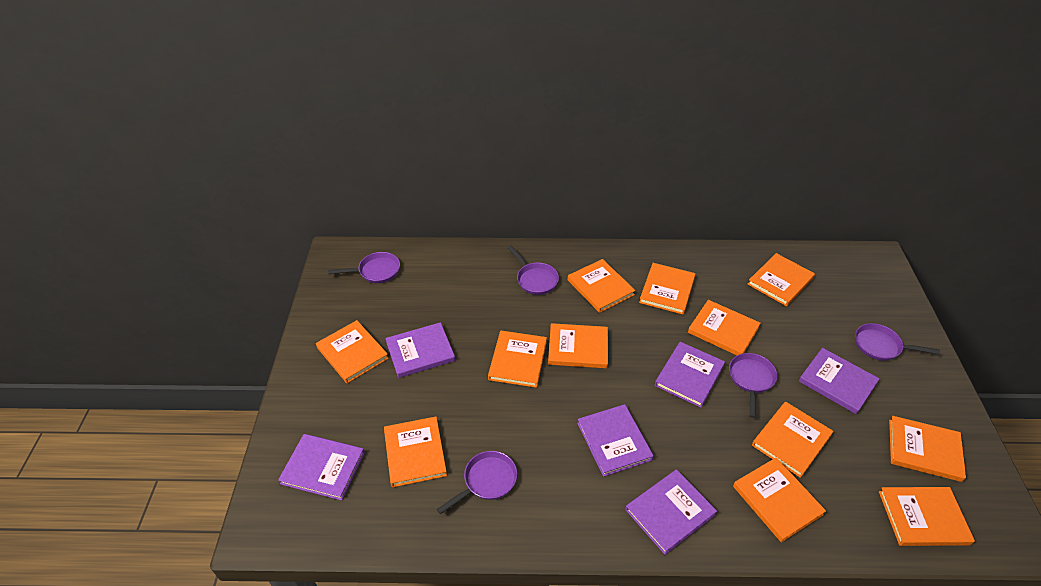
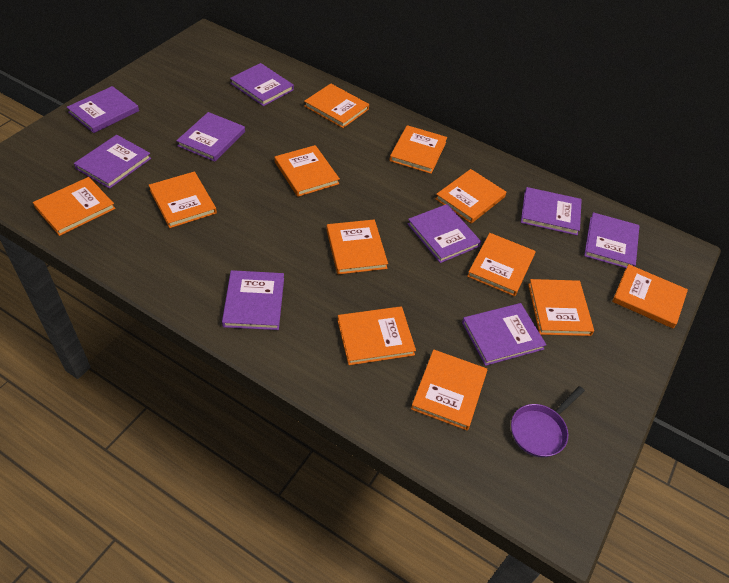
purple book: [278,434,365,501] [385,322,455,378] [577,404,654,477] [625,469,717,555] [655,342,725,408] [799,348,880,414] = 6 -> [67,86,139,133] [74,135,151,189] [176,112,245,162] [222,270,284,330] [230,63,294,106] [408,204,481,263] [462,303,546,366] [521,187,582,235] [584,212,639,268] = 9
purple pan: [328,252,400,283] [437,451,517,514] [508,246,559,295] [729,353,777,418] [855,323,940,361] = 5 -> [511,386,585,458] = 1

